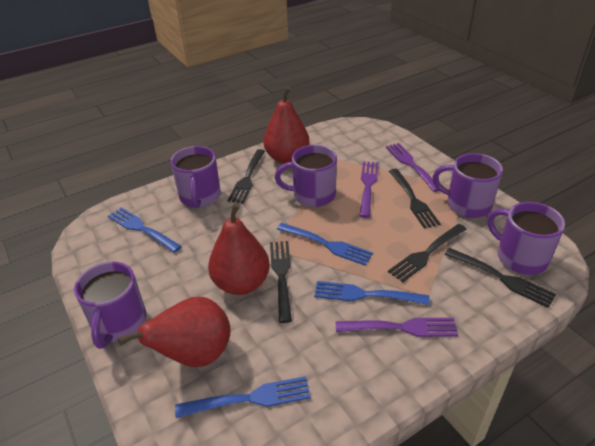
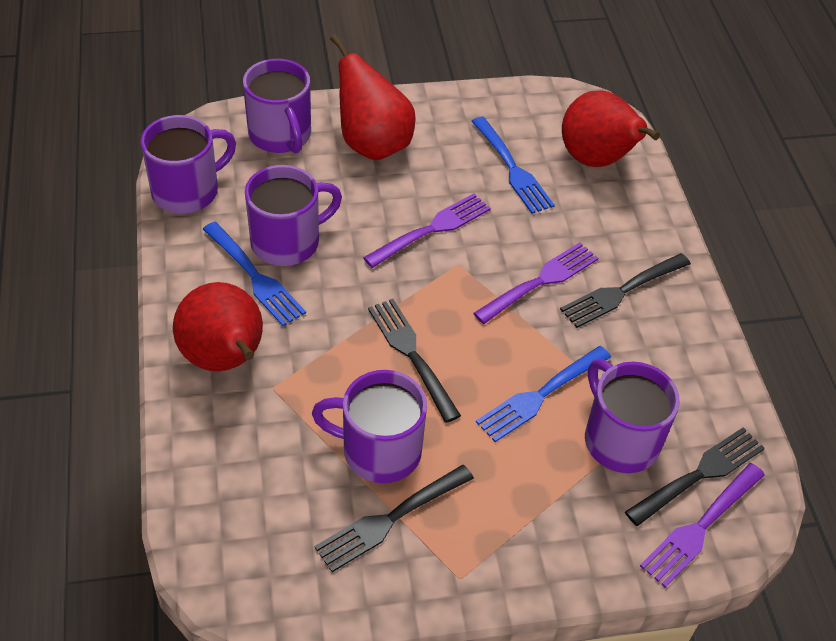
black fork: [228,149,265,203] [270,241,292,323] [388,224,467,282] [389,169,441,228] [445,248,556,308] = 5 -> [314,465,474,572] [368,299,461,423] [560,253,691,328] [625,427,765,526] = 4
blue fork: [108,207,182,253] [175,376,311,418] [277,223,373,266] [314,281,429,305] = 4 -> [203,222,306,326] [471,117,555,214] [476,346,611,442] = 3

